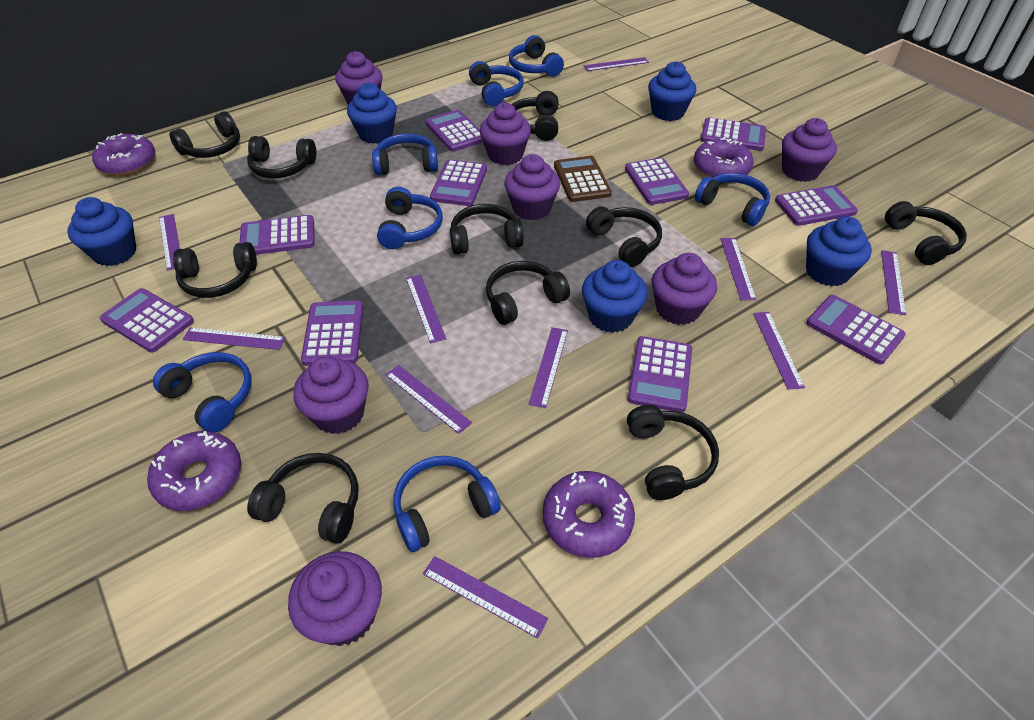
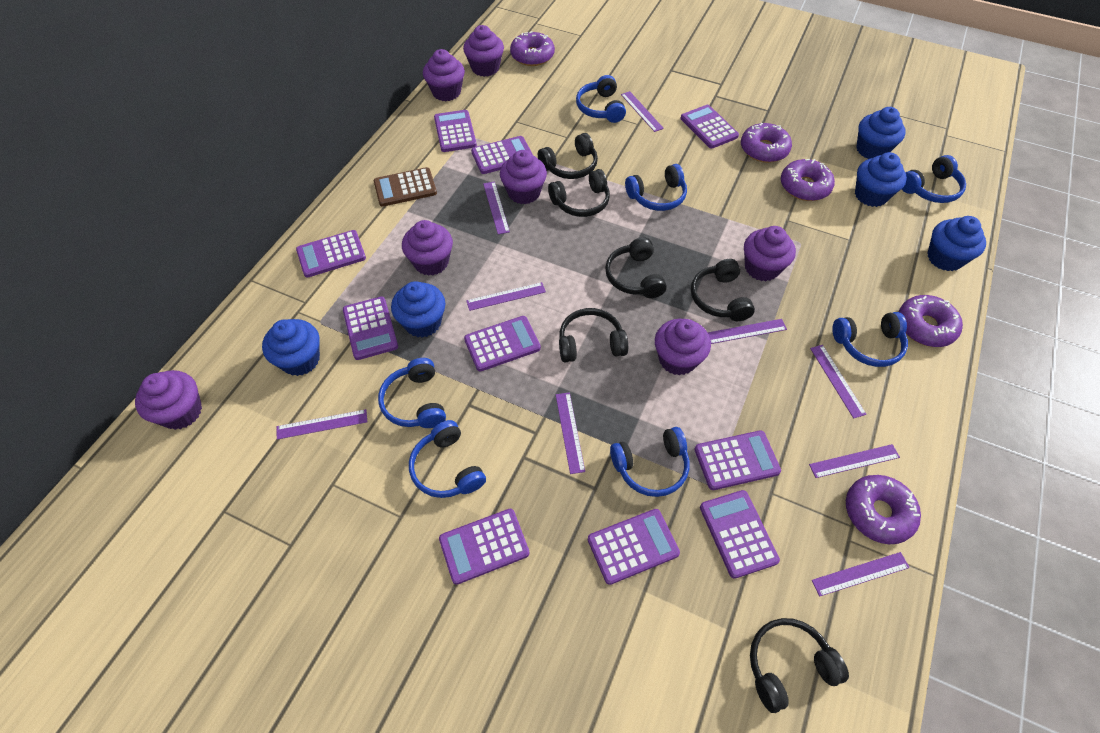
black headphones: [169,111,240,158] [173,242,257,298] [247,136,316,178] [247,453,359,544] [450,204,524,255] [486,261,570,325] [512,91,558,141] [586,206,662,267] [627,405,719,500] [885,201,967,265] = 10 -> [538,133,598,179] [548,169,610,217] [559,308,628,363] [605,237,667,298] [691,259,755,321] [750,618,849,713] = 6
purple donut: [92,133,155,176] [147,431,241,511] [542,471,635,558] [694,137,754,178] = 4 -> [510,31,555,66] [741,123,792,163] [781,159,835,201] [846,475,921,544] [899,295,963,347] = 5
purple ruler: [159,214,180,271] [183,327,286,350] [386,365,472,434] [406,275,446,343] [423,556,548,639] [529,327,568,408] [584,57,649,71] [721,238,756,300] [753,312,805,390] [881,250,906,315] = 10 -> [277,409,367,440] [466,282,546,311] [483,181,510,234] [556,392,585,474] [621,91,664,132] [707,319,787,344] [809,444,900,478] [810,345,867,419] [812,552,910,596] = 9

